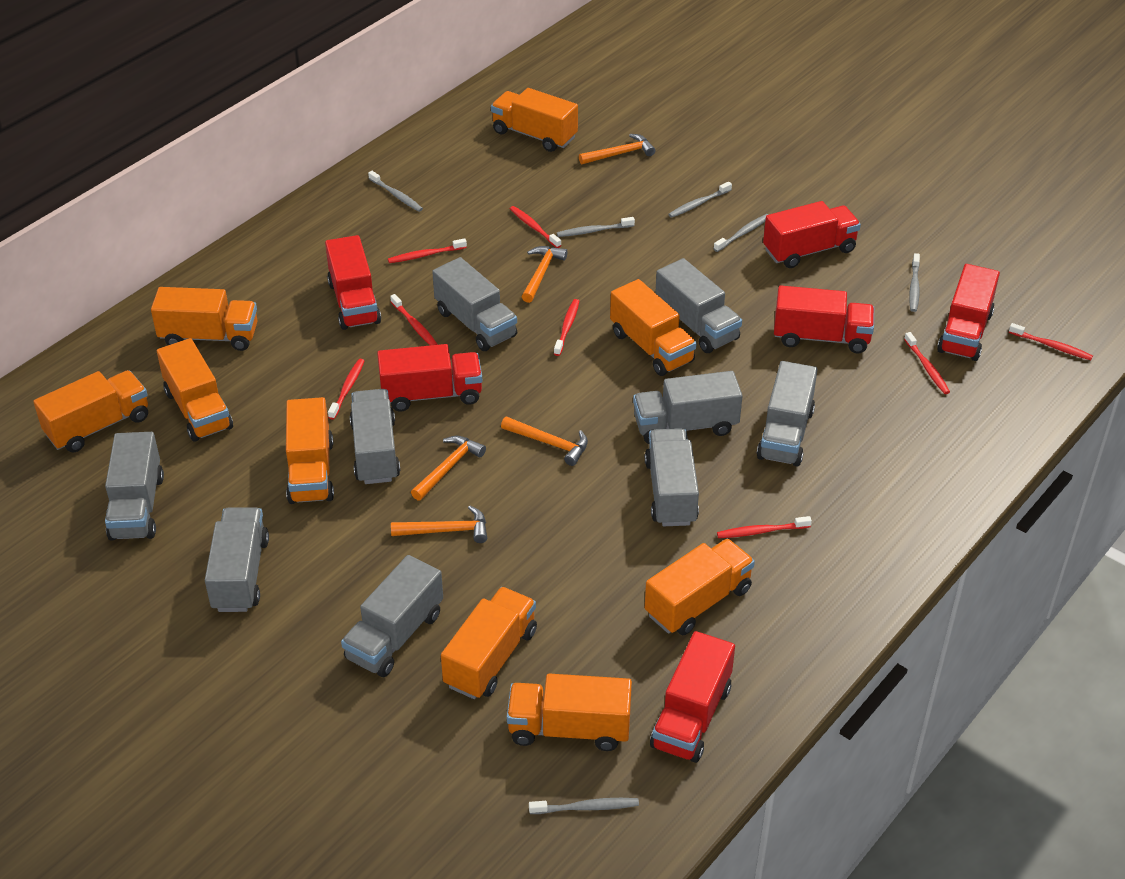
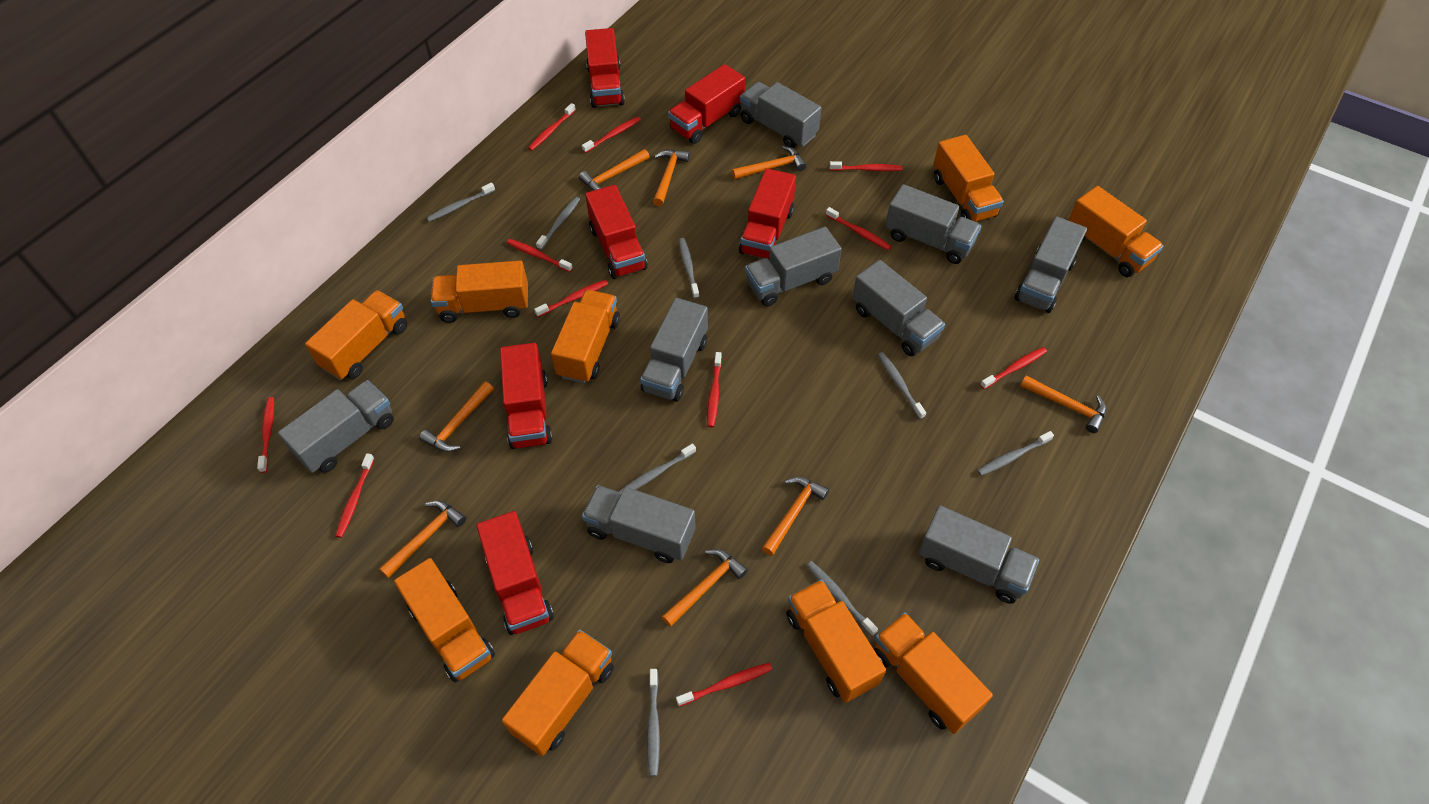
grey toothbrush: [368,171,423,212] [529,798,639,814] [557,217,635,237] [668,182,732,218] [714,214,769,252] [909,253,920,312] = 6 -> [427,182,495,222] [536,197,580,250] [619,443,696,494] [647,669,660,776] [679,238,699,299] [806,561,878,636] [878,352,926,419] [977,431,1054,476] = 8
orange hammer: [391,506,487,543] [411,436,486,501] [501,416,588,466] [522,246,567,303] [579,134,656,164] = 5 -> [379,501,466,578] [419,381,494,452] [579,149,650,191] [653,150,690,206] [662,549,748,627] [732,146,806,179] [762,477,829,556] [1021,375,1106,433] = 8
red toothbrush: [328,359,365,420] [388,238,467,263] [390,294,438,345] [510,206,561,248] [554,299,579,356] [717,516,812,538] [904,332,950,394] [1009,323,1093,360] = 8 -> [257,397,274,473] [335,453,375,538] [506,239,573,272] [528,103,576,151] [534,280,608,317] [582,117,641,153] [676,663,772,706] [707,352,722,427] [826,207,891,250] [829,161,902,171] [980,347,1047,389] = 11

